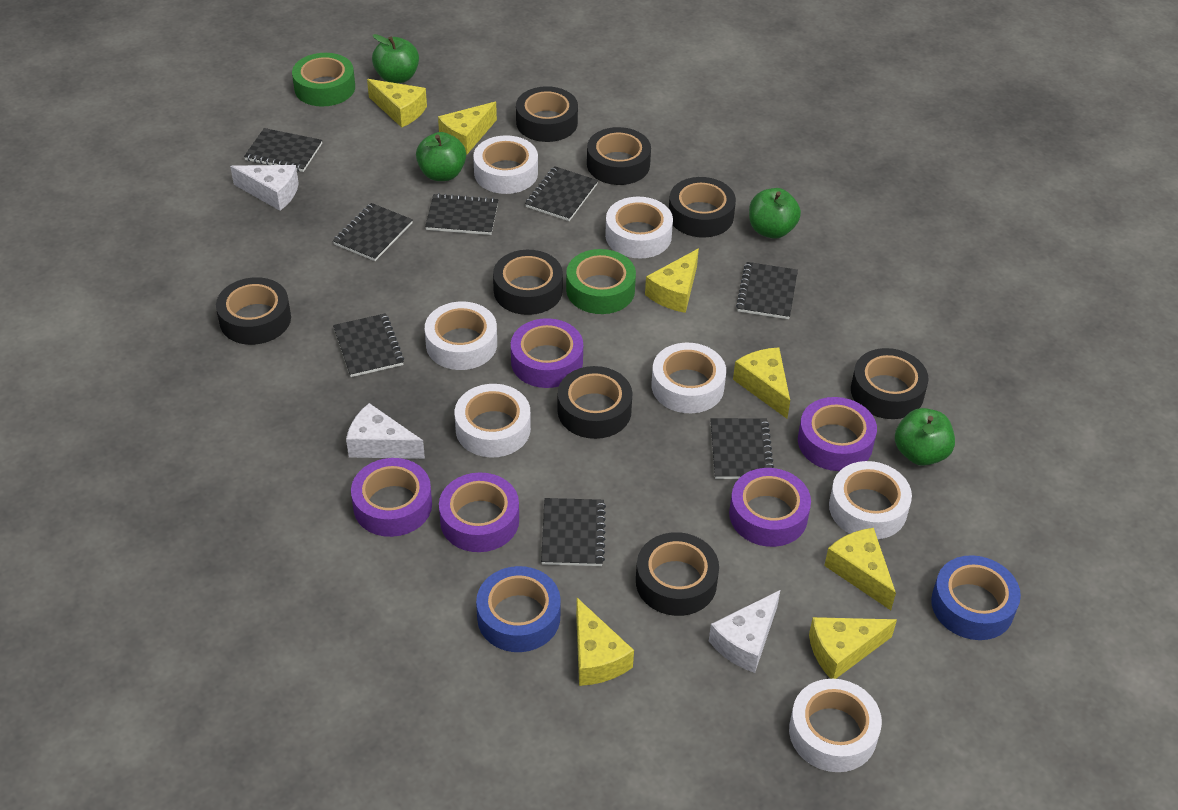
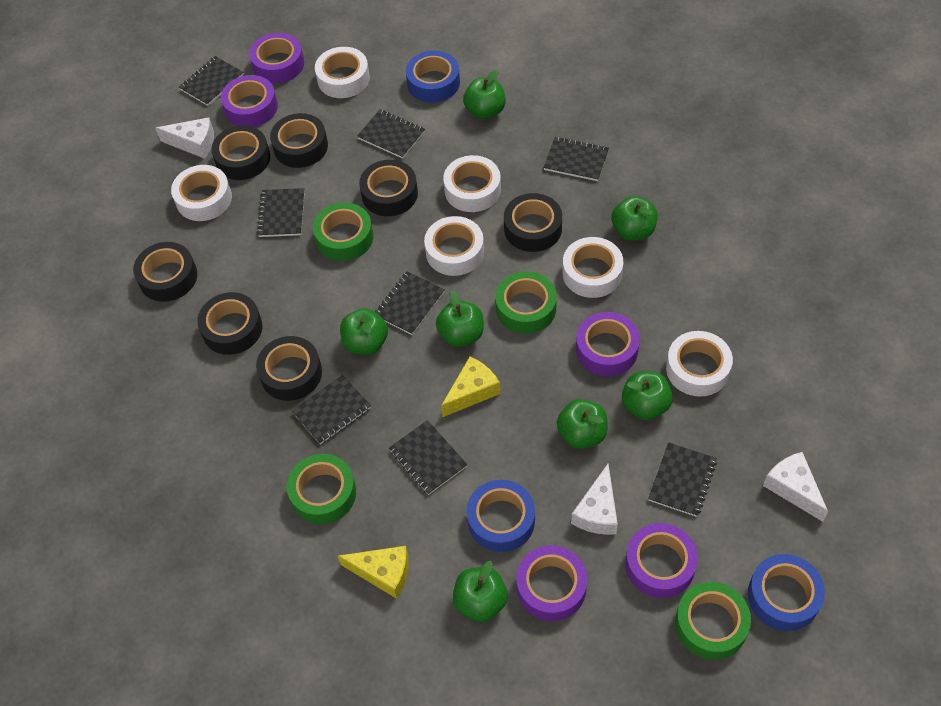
black tape: [216,277,291,345] [493,250,563,315] [516,86,578,142] [557,366,632,439] [587,127,651,185] [636,532,719,616] [669,177,736,238] [851,348,929,419] = 8 -> [133,242,197,302] [197,292,262,355] [211,125,270,180] [256,336,322,401] [270,113,328,168] [359,160,418,216] [504,193,562,252] = 7
blue tape: [476,566,561,652] [931,555,1021,640] = 2 -> [406,51,460,103] [467,480,535,552] [748,554,825,631] = 3
green apple: [372,34,419,83] [416,132,466,181] [749,188,801,239] [895,408,955,466] = 4 -> [340,308,388,355] [436,291,484,347] [453,561,508,622] [463,70,506,119] [557,399,608,449] [612,196,657,241] [622,371,673,420] = 7
green tape: [292,53,355,106] [566,249,636,314] = 2 -> [287,454,356,524] [313,202,373,261] [495,271,557,334] [675,582,751,660] = 4
white tape: [425,302,497,370] [455,384,531,458] [473,135,538,194] [605,197,673,259] [652,343,726,413] [789,679,882,772] [829,461,912,539] = 7 -> [171,165,232,221] [315,47,370,98] [424,216,484,276] [443,155,501,212] [563,237,623,298] [666,331,733,397] = 6
yellow cheese: [367,79,427,128] [438,102,497,154] [576,598,634,686] [645,249,699,313] [733,347,790,419] [809,617,897,679] [824,528,896,610] = 7 -> [338,546,409,599] [441,356,500,417] = 2

